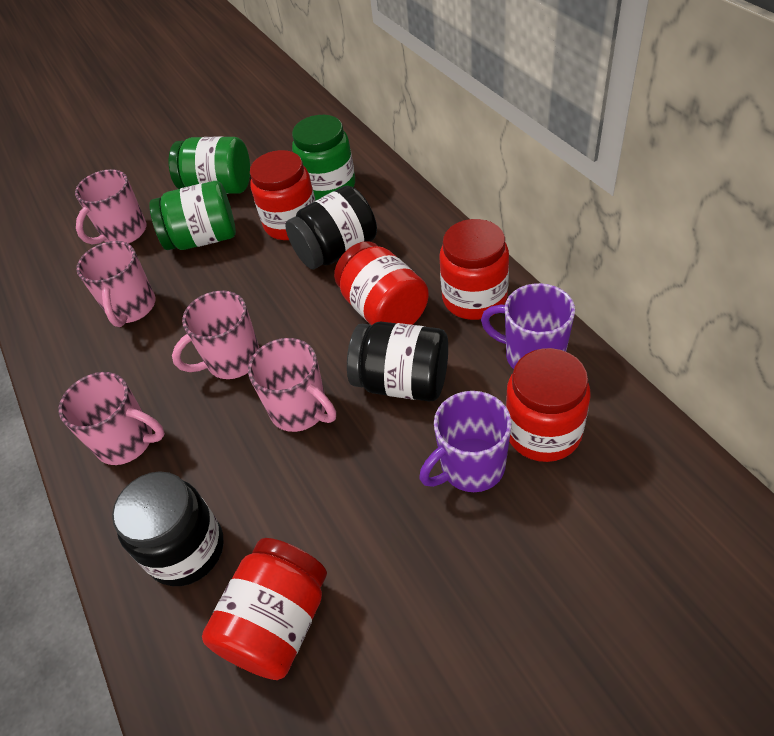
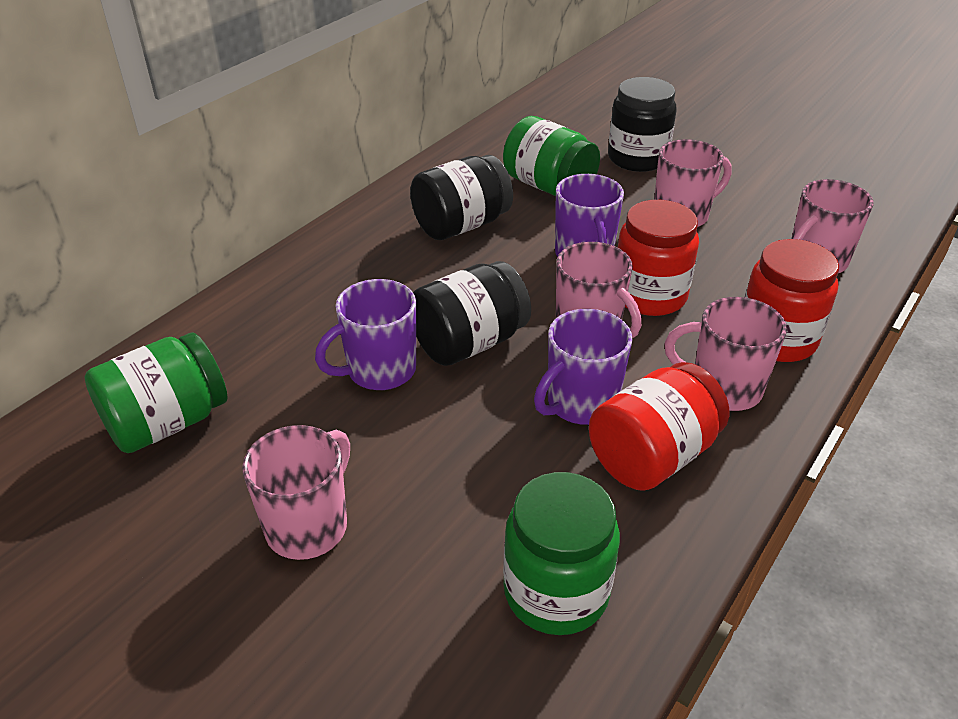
purple mug: [419,391,512,492] [481,283,575,369] = 2 -> [315,279,416,390] [534,309,633,425] [555,174,624,257] = 3
red jar: [202,538,327,680] [250,150,316,240] [334,241,429,325] [440,219,509,320] [506,348,591,462] = 5 -> [589,362,729,491] [618,200,699,316] [745,239,839,362] = 3

